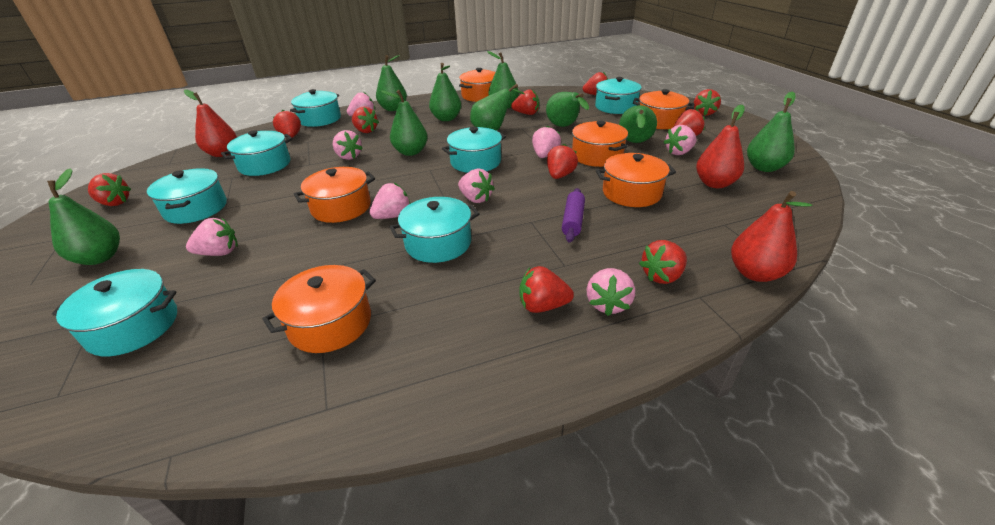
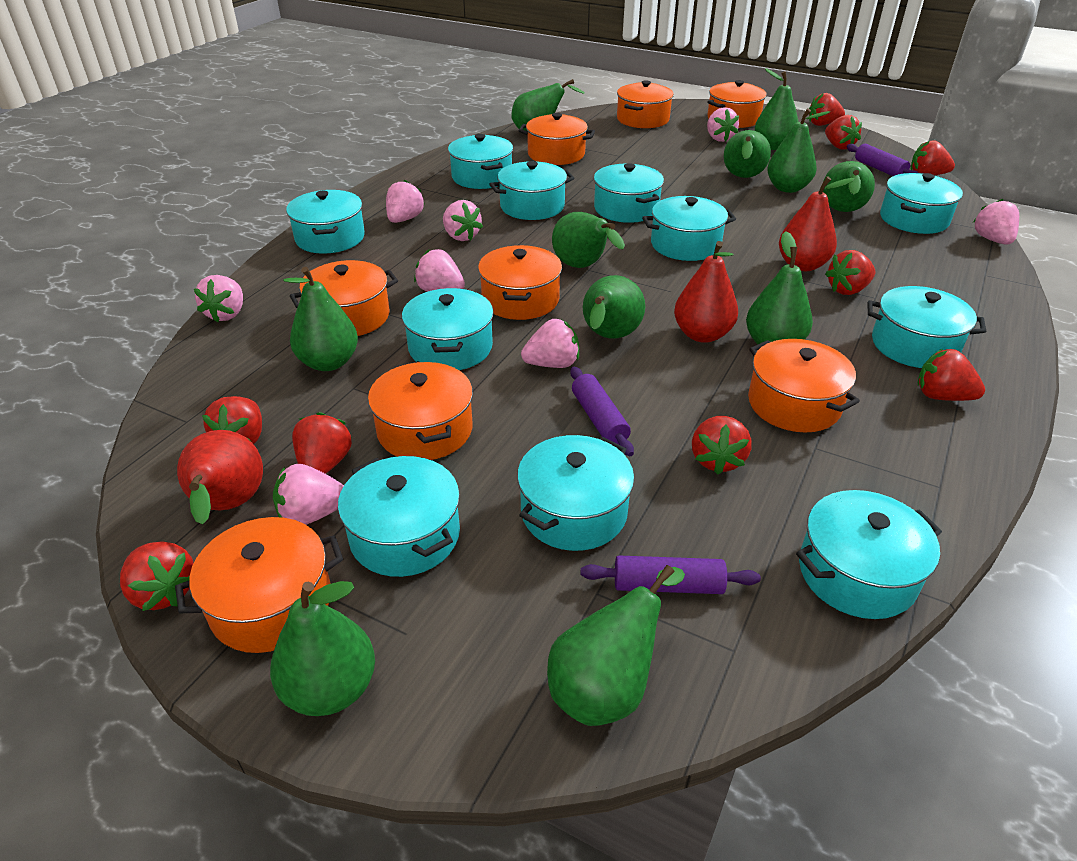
green pear: [47,168,120,265] [376,55,407,111] [381,90,427,156] [429,63,461,121] [470,84,525,131] [487,51,519,109] [546,92,589,127] [619,105,657,143] [747,91,796,172] = 9 -> [270,581,375,716] [283,267,358,371] [511,79,584,132] [547,565,685,726] [552,212,625,268] [583,275,645,339] [724,130,771,178] [746,232,813,344] [755,68,799,150] [767,108,830,193] [823,161,875,212] = 11
orange pot: [262,265,376,353] [294,167,375,223] [459,68,496,102] [572,121,628,167] [596,153,676,207] [633,89,694,129] = 6 -> [175,517,343,653] [290,260,398,336] [368,361,473,460] [478,245,562,320] [519,113,595,165] [617,80,674,128] [707,80,767,128] [748,339,860,433] = 8
purple rolling pin: [562,188,585,243] = 1 -> [570,367,634,456] [581,556,761,594] [847,144,918,176] = 3
red strawberry: [88,173,131,206] [273,110,301,138] [352,106,379,133] [511,89,539,115] [519,266,574,313] [547,144,578,179] [583,72,608,95] [639,240,687,284] [673,109,705,136] [694,89,721,116] = 10 -> [120,541,194,611] [202,396,262,444] [292,412,352,474] [692,416,752,475] [809,93,845,126] [825,115,862,149] [825,250,875,295] [911,140,955,175] [918,349,985,401] = 9
turquoise pot: [52,269,177,356] [147,168,227,224] [221,130,293,176] [290,89,341,127] [390,197,480,263] [442,127,506,173] [595,77,642,114] = 7 -> [286,190,365,254] [338,456,460,577] [402,288,494,370] [448,134,513,189] [489,161,574,220] [517,435,634,551] [594,163,664,223] [642,196,736,261] [796,490,942,619] [868,286,986,368] [880,173,963,234] = 11

